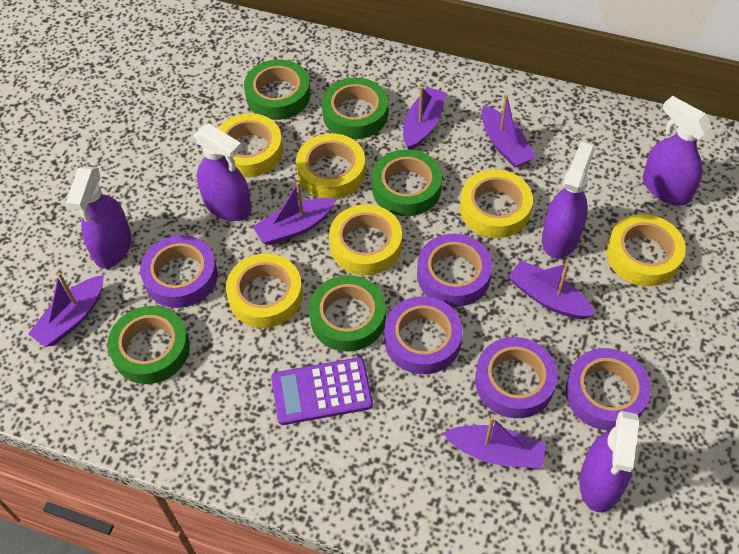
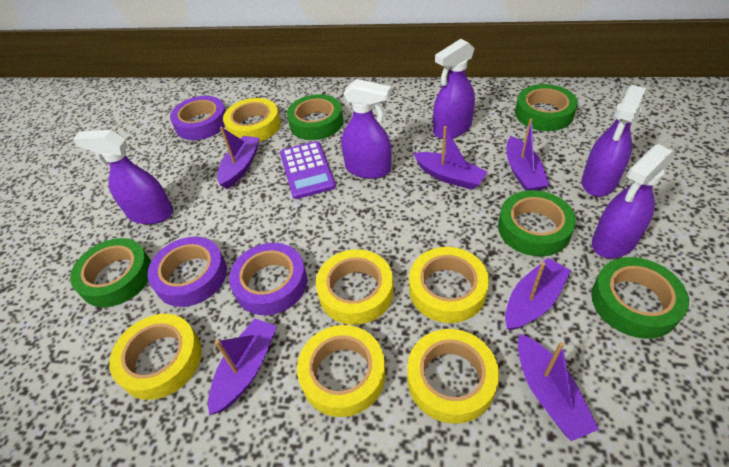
purple tape: [140,235,218,308] [384,296,463,374] [417,234,493,307] [475,337,558,418] [565,348,651,431] = 5 -> [147,237,227,307] [170,96,226,140] [229,243,307,315] = 3

